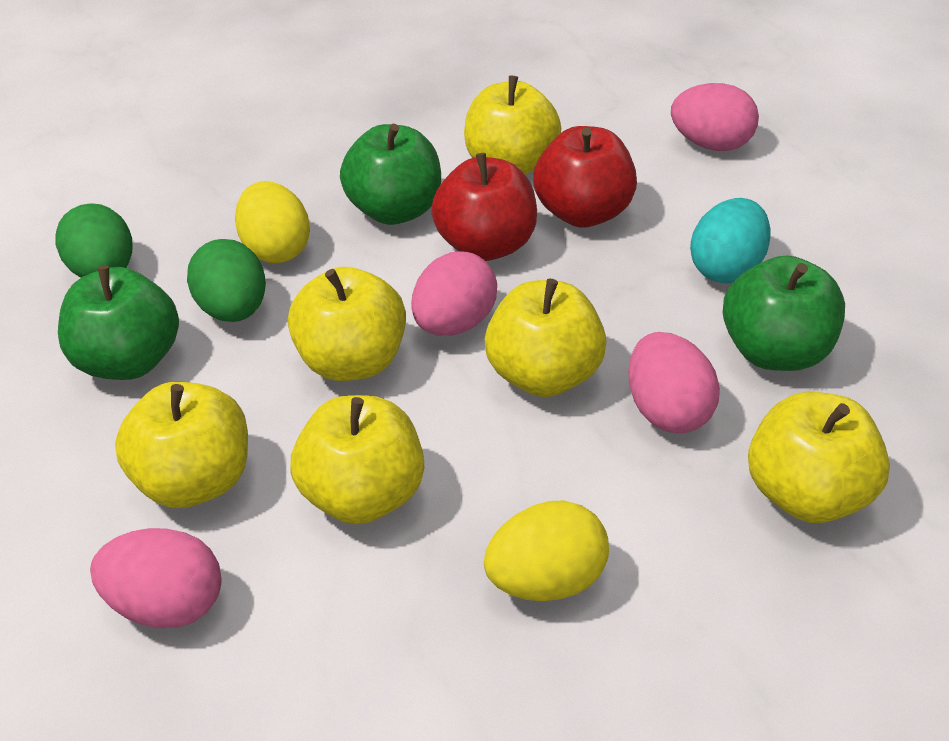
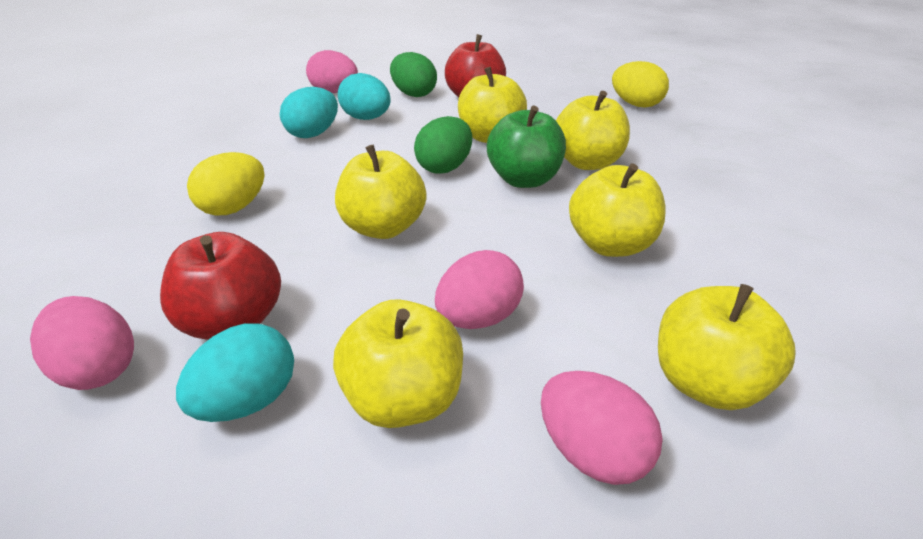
green apple: [58,266,179,380] [340,124,441,225] [723,255,845,371] = 3 -> [487,106,566,188] = 1
turquoise egg: [690,198,770,283] = 1 -> [176,323,294,422] [280,87,338,138] [338,73,391,120] = 3

